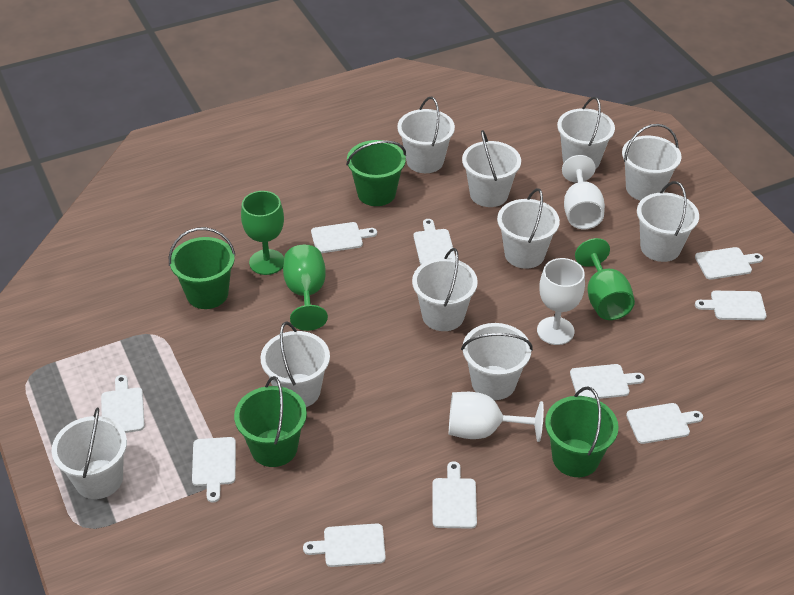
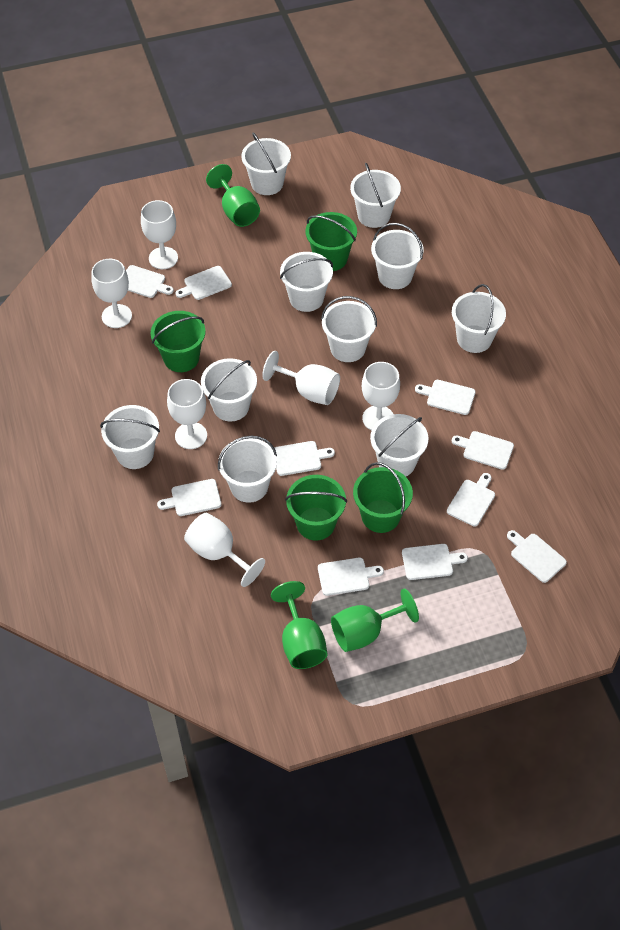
white goblet: [449,392,544,442] [537,258,585,345] [562,155,605,229] = 3 -> [91,259,132,328] [141,200,178,269] [167,379,207,449] [184,513,265,587] [262,351,340,405] [362,362,400,431] = 6

